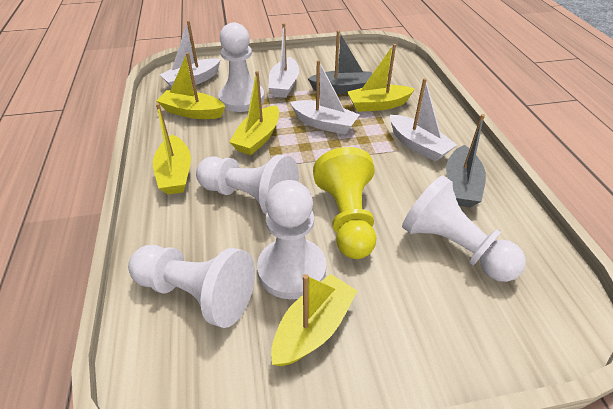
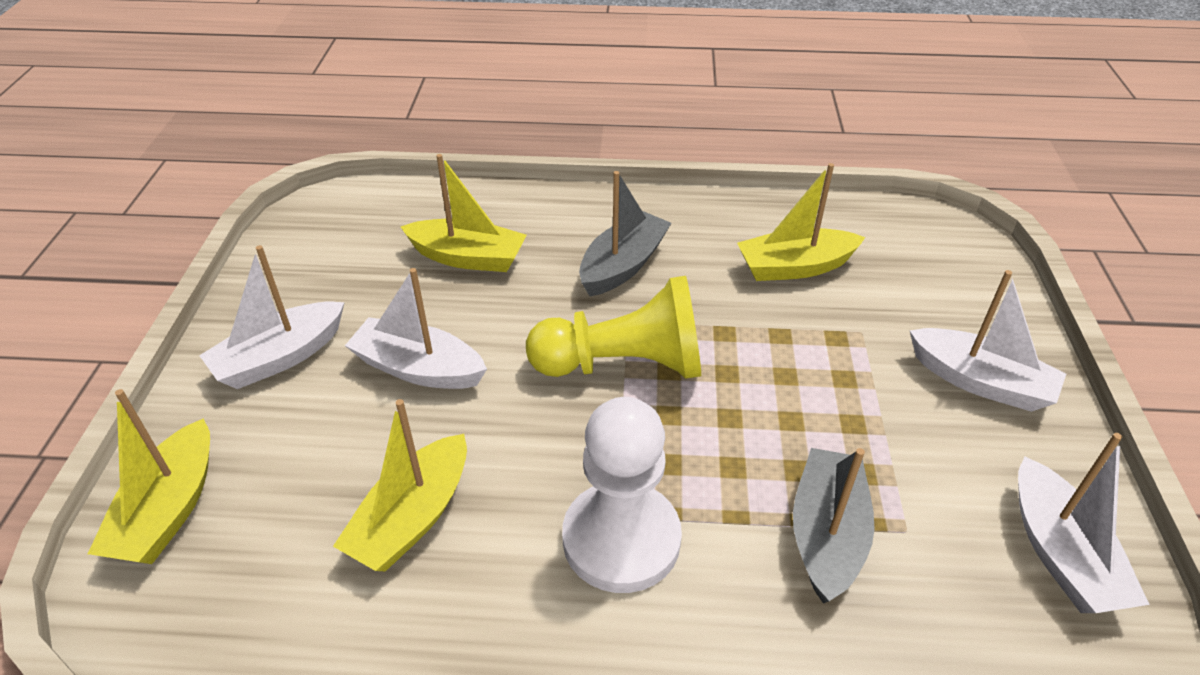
white pawn: [128,245,255,328] [196,155,299,215] [218,22,265,112] [257,180,326,299] [402,175,526,282] = 5 -> [562,397,682,593] = 1
yellow boat: [153,103,191,195] [156,52,225,119] [229,71,279,155] [271,274,357,366] [347,44,415,112] = 5 -> [88,389,210,564] [333,399,467,571] [401,154,527,272] [737,163,865,281] = 4

